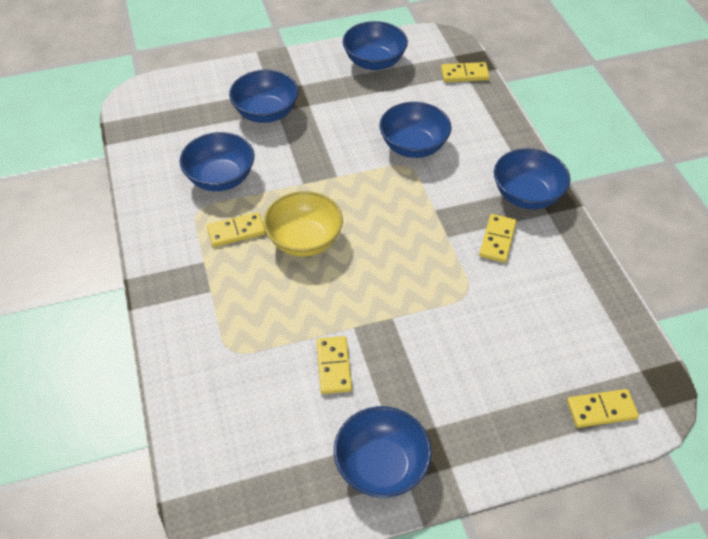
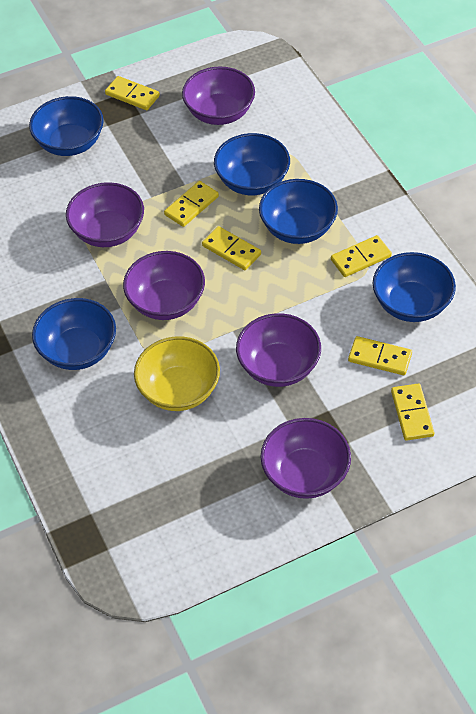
blue bowl: [180,132,254,191] [229,70,299,123] [334,406,432,498] [343,21,408,70] [380,102,451,158] [494,148,570,209] = 6 -> [29,96,104,156] [32,298,116,370] [214,133,290,195] [259,179,338,244] [373,252,456,322] = 5
purple bowl: none = 0 -> [66,182,144,247] [123,251,205,320] [182,67,255,125] [236,313,321,387] [261,418,351,499] = 5
yellow domino: [207,212,266,247] [316,336,352,394] [441,62,490,82] [479,214,517,262] [567,389,639,428] = 5 -> [105,76,160,110] [164,181,219,227] [202,226,261,270] [331,235,392,277] [348,336,412,375] [391,383,435,441] = 6

